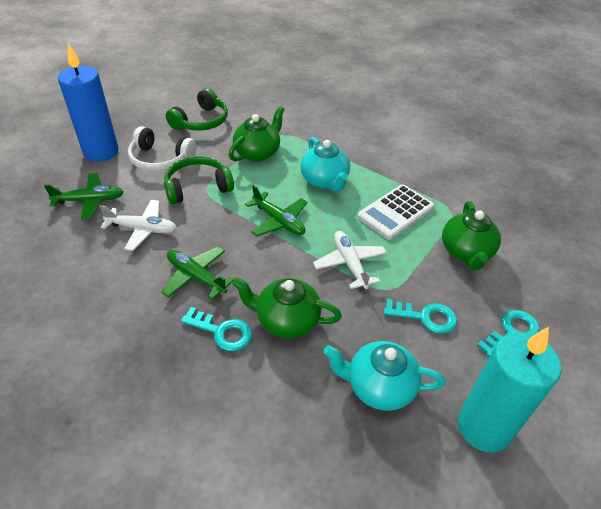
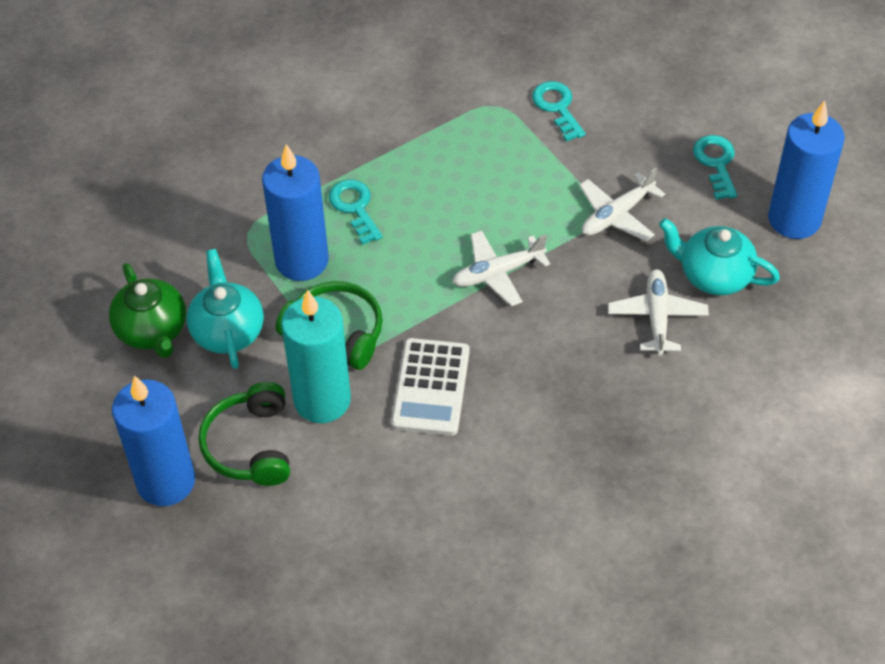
blue candle: [58,44,118,162] = 1 -> [112,375,195,506] [262,144,329,281] [768,100,845,239] = 3
green plane: [44,173,124,220] [161,247,234,299] [245,185,307,236] = 3 -> none = 0
green teapot: [229,106,285,162] [232,277,342,338] [442,201,501,271] = 3 -> [109,263,186,358] = 1
white headphones: [128,126,196,172] = 1 -> none = 0
white plane: [100,200,177,251] [313,231,387,289] = 2 -> [452,230,550,306] [579,167,665,241] [608,269,709,356] = 3

